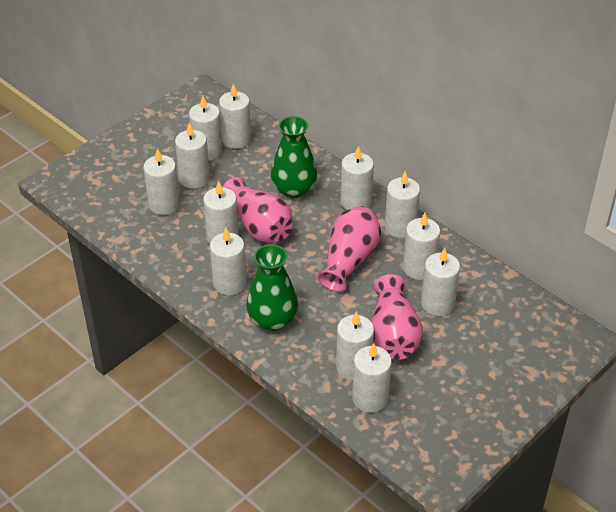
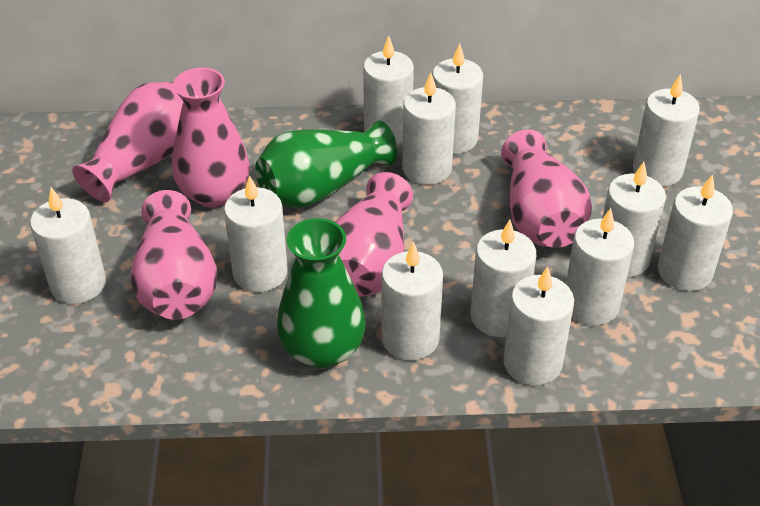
pink vase: [223,177,292,243] [317,206,381,292] [371,274,423,360] = 3 -> [72,82,184,202] [131,190,217,320] [172,68,250,208] [335,172,413,297] [501,129,592,248] = 5

